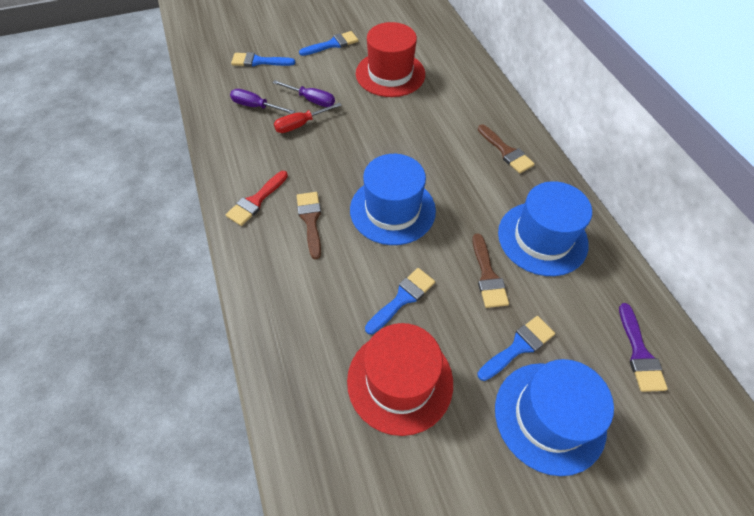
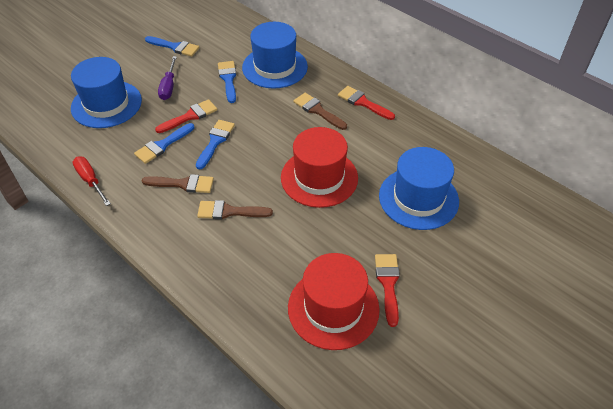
purple brush: [619,303,668,392] = 1 -> none = 0
purple screwdriver: [230,89,295,114] [272,80,335,107] = 2 -> [158,56,177,100] = 1
red brush: [226,171,288,226] = 1 -> [155,99,217,133] [338,86,395,120] [375,254,400,327] = 3

